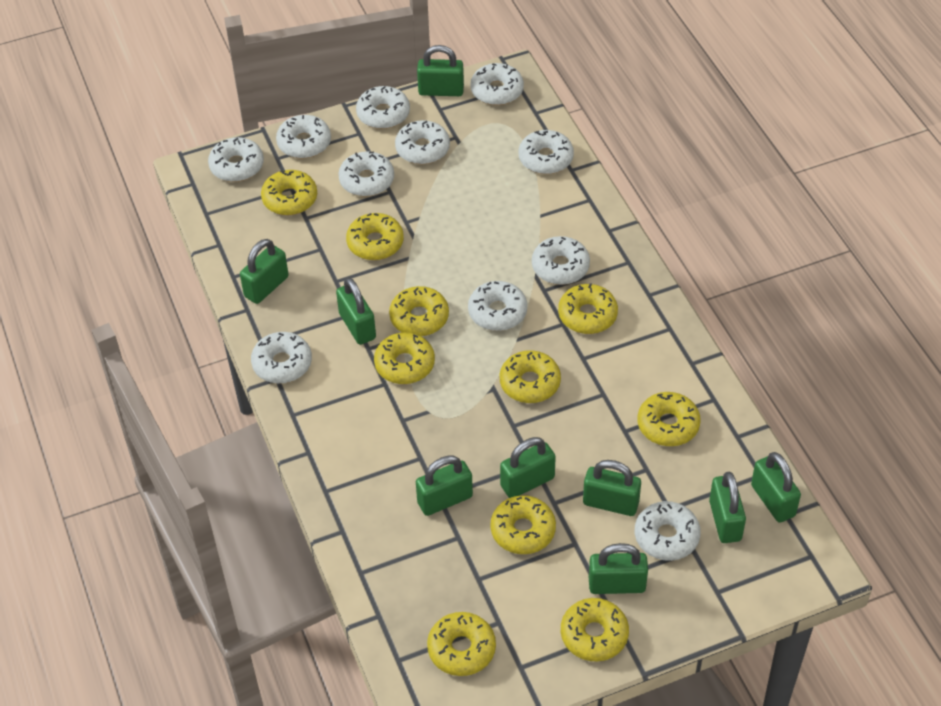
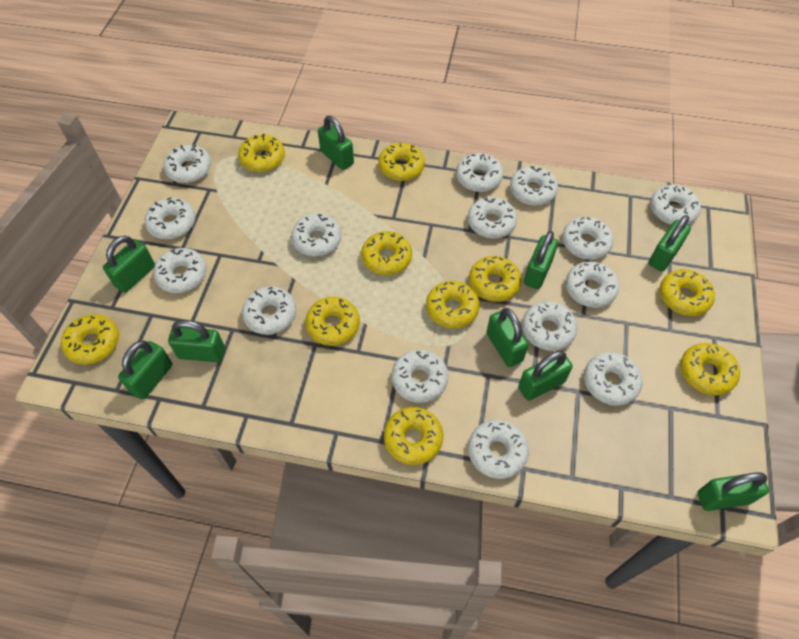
white donut: [208,137,264,182] [251,332,312,384] [276,115,331,158] [338,151,394,197] [356,86,410,129] [395,120,450,164] [468,281,527,331] [470,63,524,105] [519,130,574,174] [532,236,590,285] [635,501,701,561] = 11 -> [145,197,195,239] [153,248,207,293] [163,145,211,183] [242,286,296,335] [291,214,342,257] [391,350,448,403] [456,153,503,192] [468,197,517,239] [468,420,529,479] [510,166,558,206] [522,301,577,351] [562,217,614,260] [565,261,619,308] [584,352,643,406] [650,185,701,225] = 15

